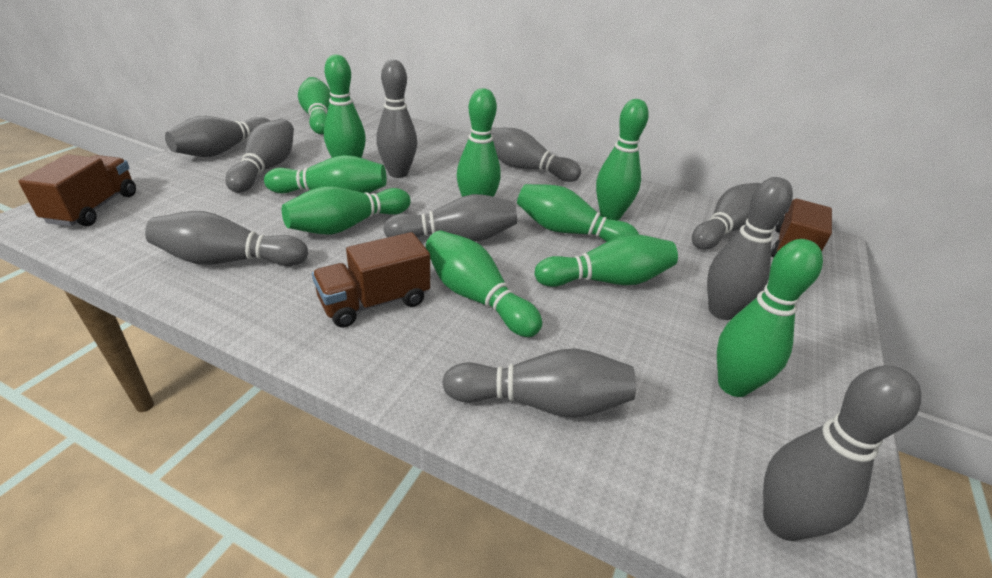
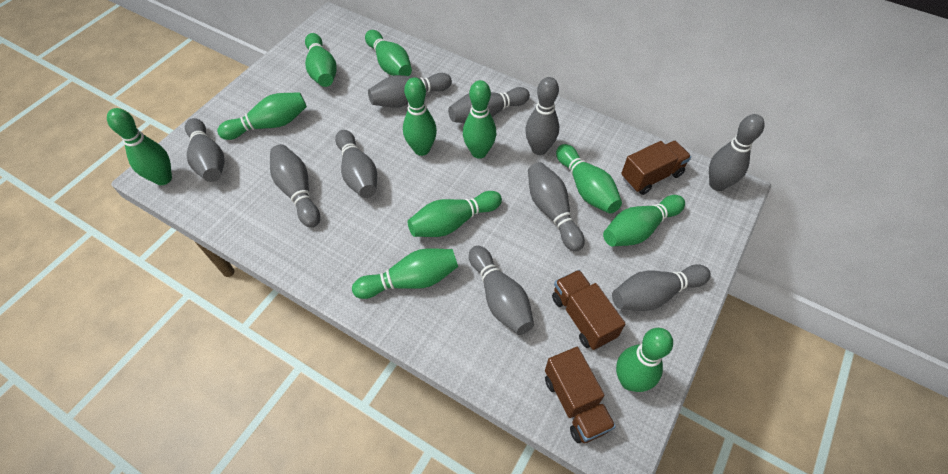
green bowling pin: [264,155,386,194] [282,186,411,234] [298,77,331,134] [324,54,366,158] [426,230,542,337] [457,88,501,197] [517,184,639,242] [534,234,678,287] [596,99,649,221] [717,239,823,397] = 10 -> [107,108,172,185] [217,92,307,140] [305,33,337,87] [352,248,458,299] [365,30,412,76] [403,77,437,156] [408,191,502,237] [463,80,496,158] [556,144,622,214] [603,195,685,246] [616,328,673,392] = 11

